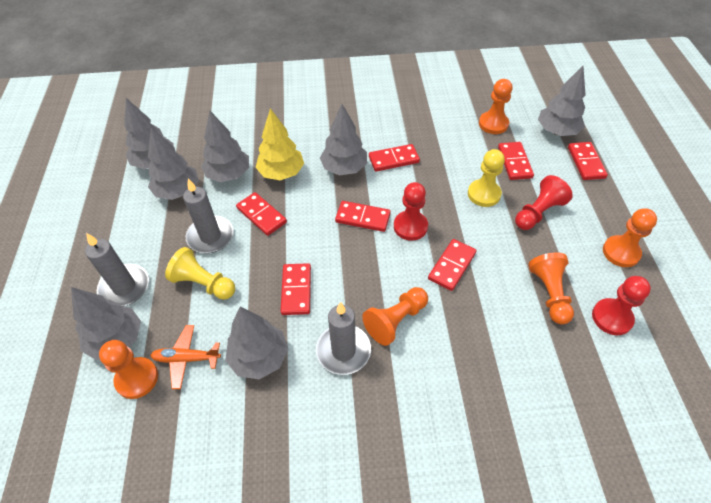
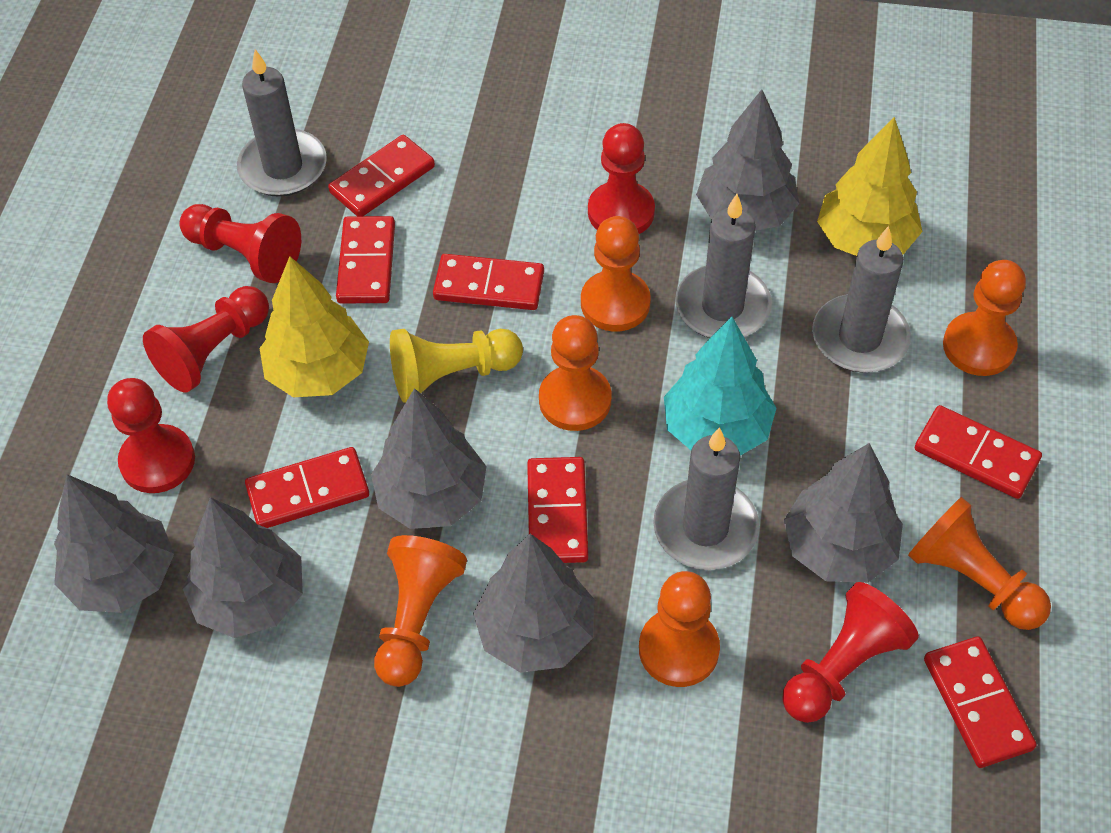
grey candle: [85,233,149,306] [183,179,234,253] [316,302,371,375] = 3 -> [237,49,327,197] [653,427,759,570] [675,194,772,338] [812,226,911,373] = 4
grey tree: [71,287,141,360] [124,98,174,169] [148,128,199,200] [201,111,249,182] [225,307,288,379] [320,104,367,175] [538,66,586,136] = 7 -> [54,474,174,613] [183,497,303,638] [371,388,487,529] [473,534,595,673] [696,89,799,231] [784,443,903,583] = 6
orange pawn: [99,340,158,399] [362,287,428,346] [479,79,513,134] [528,252,574,325] [603,208,657,267] = 5 -> [374,535,467,687] [539,315,612,431] [581,216,651,332] [639,571,720,687] [908,497,1051,630] [943,260,1026,376] = 6
orange plane: [150,325,221,389] = 1 -> none = 0
red pawn: [394,182,428,241] [515,175,573,230] [592,276,651,335] = 3 -> [107,378,195,493] [143,286,269,393] [179,204,301,283] [588,123,655,234] [782,582,919,723] = 5
turquoise tree: none = 0 -> [664,316,776,456] = 1
yellow pawn: [165,247,235,300] [468,149,505,207] = 2 -> [390,329,523,403] = 1
yellow tree: [255,108,304,180] = 1 -> [259,256,369,397] [817,117,923,256] = 2

